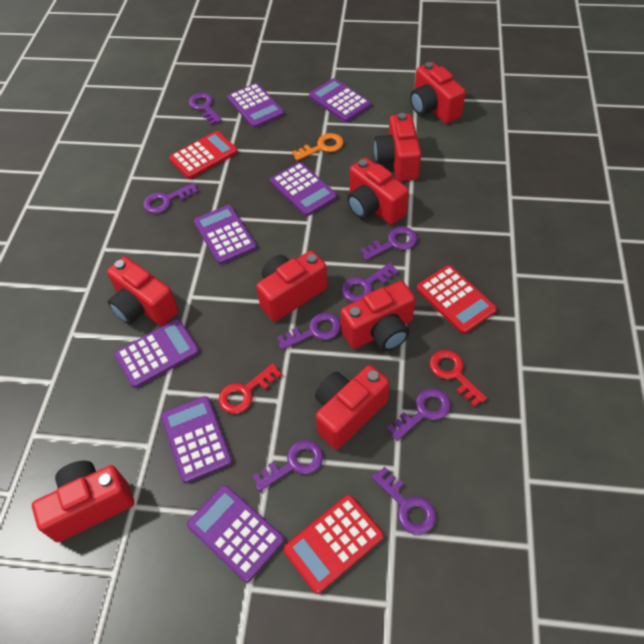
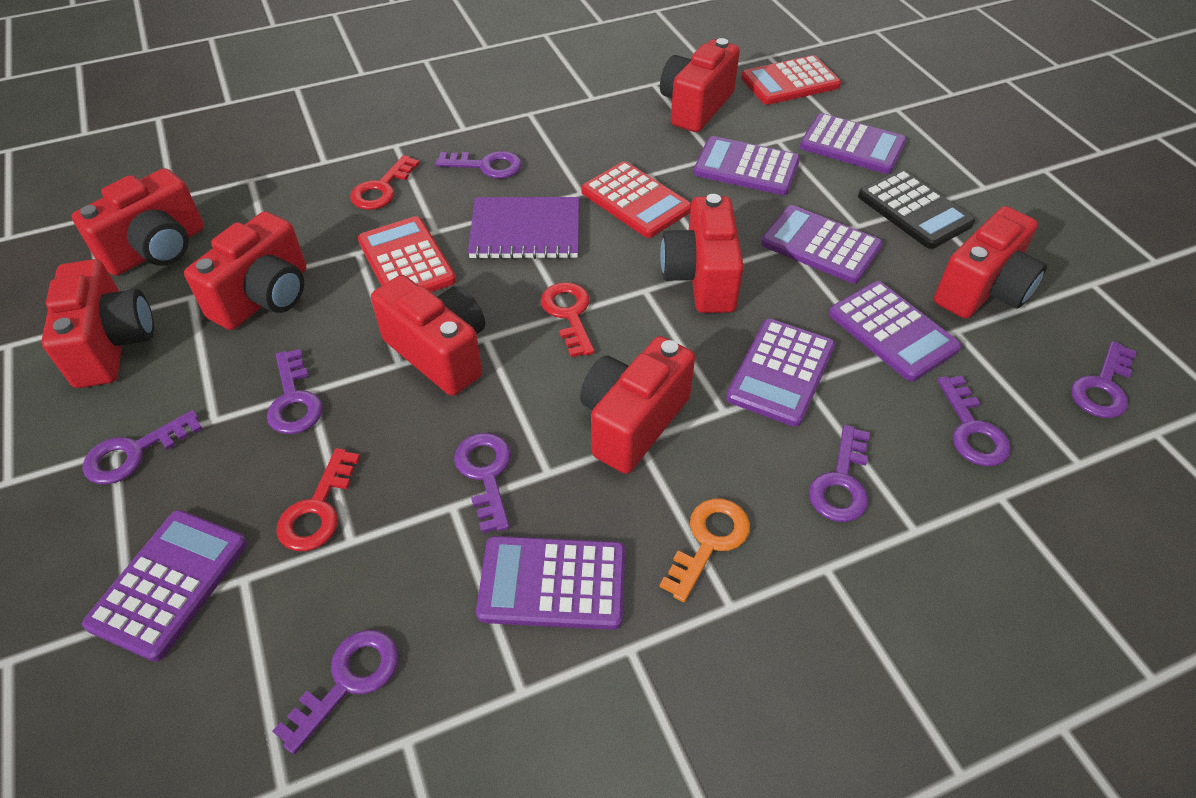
black calculator: none = 0 -> [858,170,975,249] = 1
purple notebook: none = 0 -> [468,197,579,259] = 1
red key: [218,364,282,414] [430,350,487,407] = 2 -> [277,448,360,551] [350,155,420,210] [541,282,594,357] = 3

